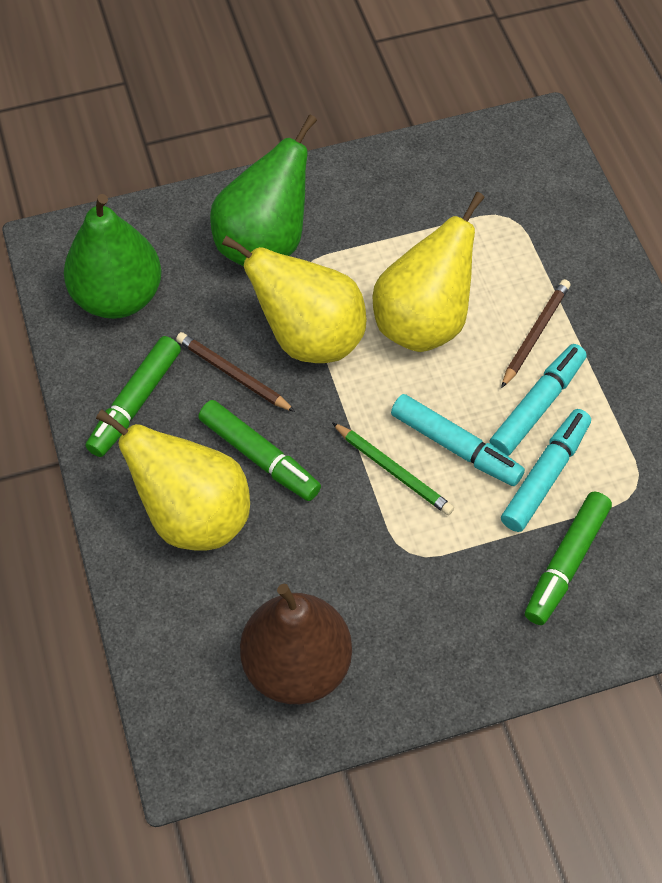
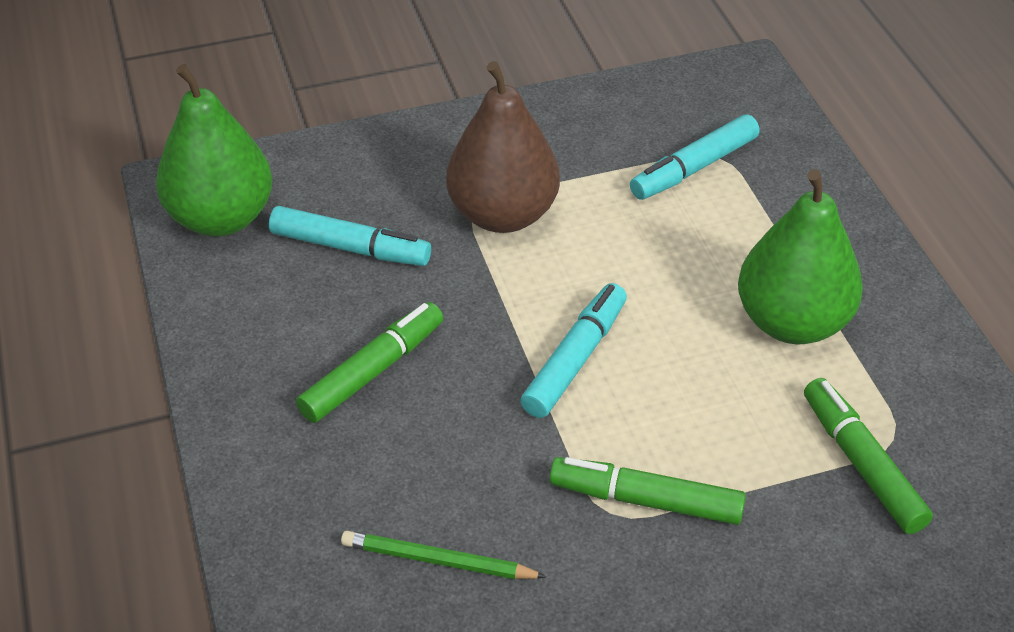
brown pencil: [176,332,295,412] [501,279,570,388] = 2 -> none = 0
yellow pear: [96,409,250,550] [222,236,366,363] [372,192,484,352] = 3 -> none = 0

